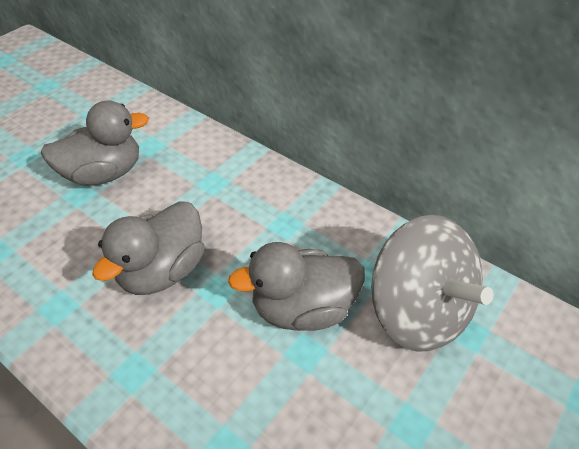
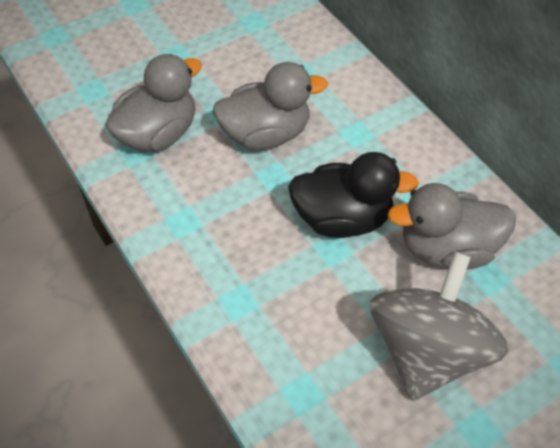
black duck: none = 0 -> [288,152,419,238] = 1

